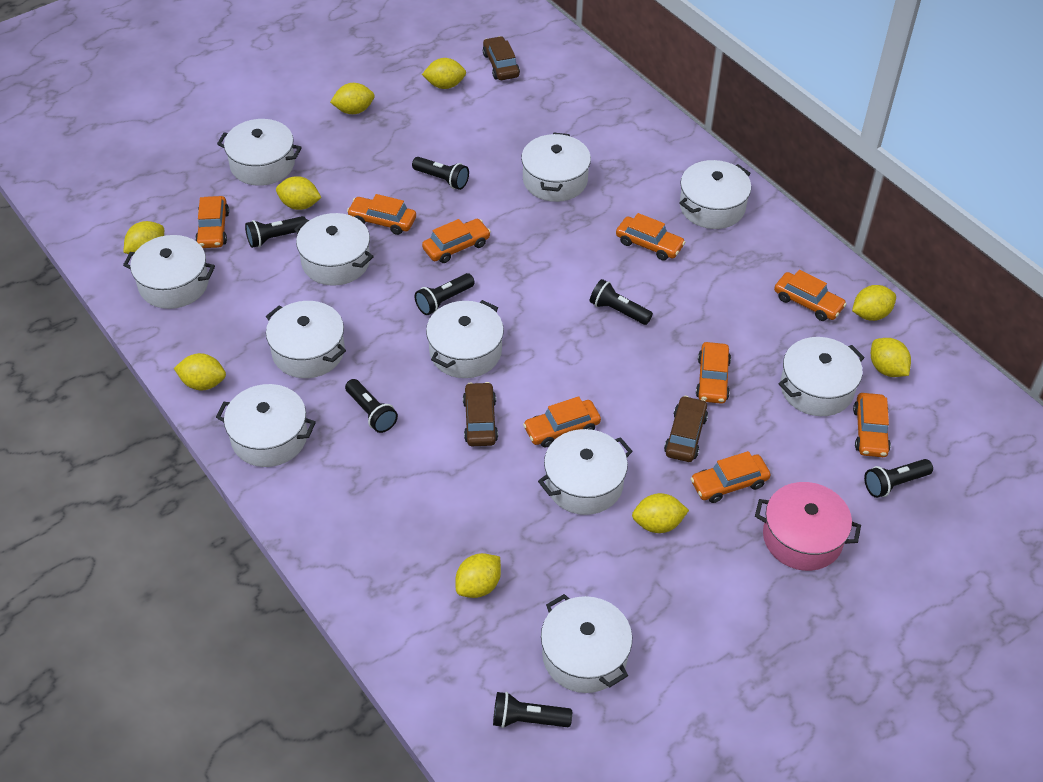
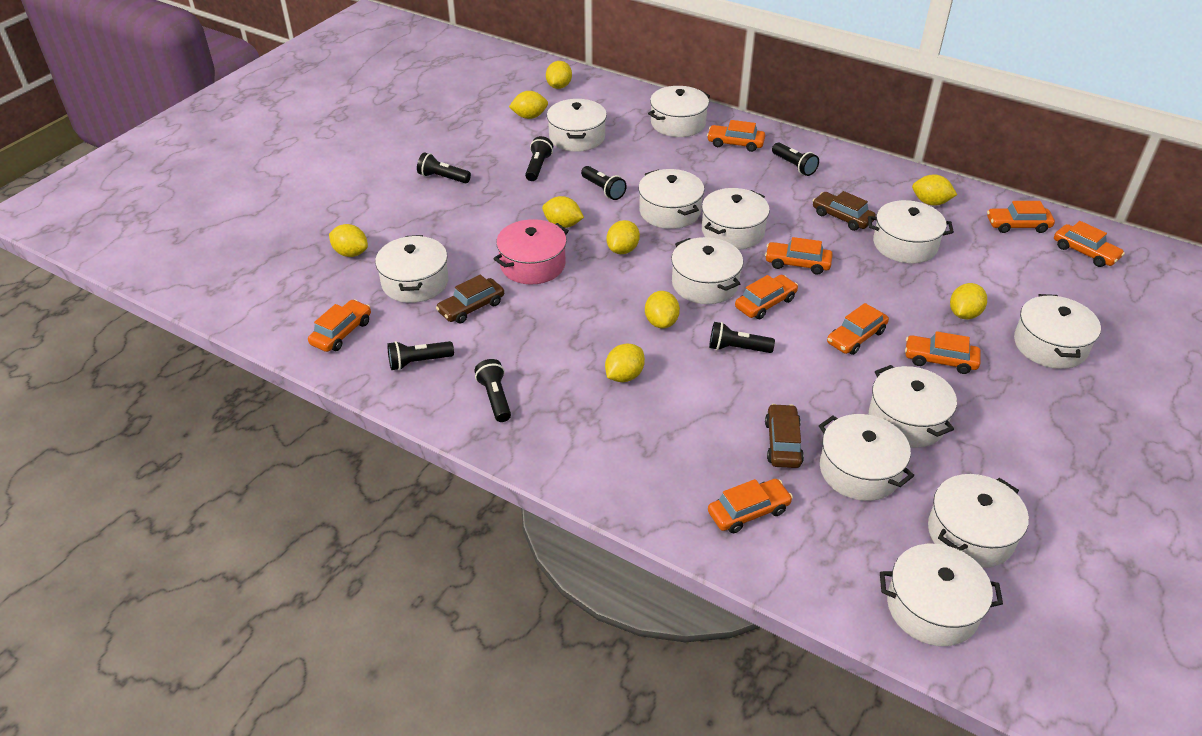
white pot: [123,235,215,309] [216,384,316,467] [217,119,302,186] [266,301,346,378] [294,213,374,286] [426,300,504,378] [521,132,591,202] [538,429,633,515] [541,594,632,693] [680,160,751,229] [778,337,865,416] = 11 -> [375,235,449,303] [547,99,607,152] [638,169,704,229] [648,86,710,137] [671,237,743,304] [702,188,770,250] [819,414,914,501] [868,200,954,263] [869,365,957,448] [880,544,1003,646] [928,474,1029,568] [1014,294,1101,369] = 12

